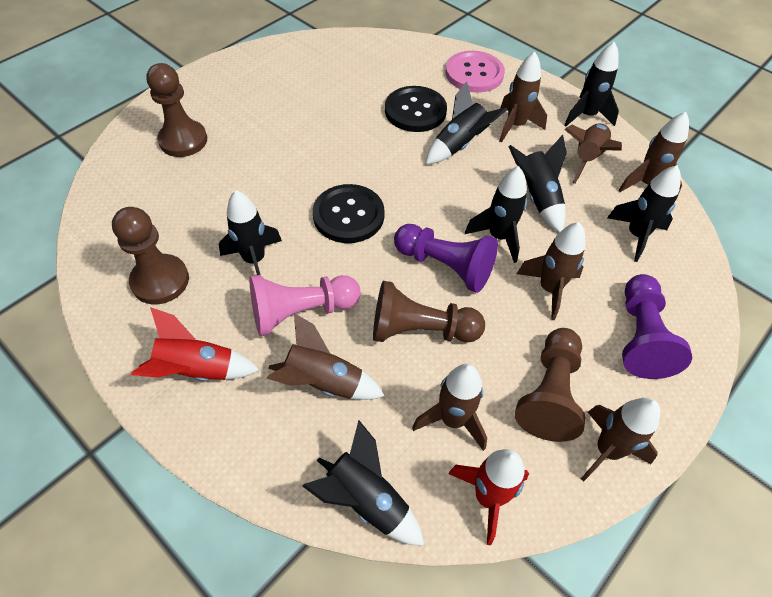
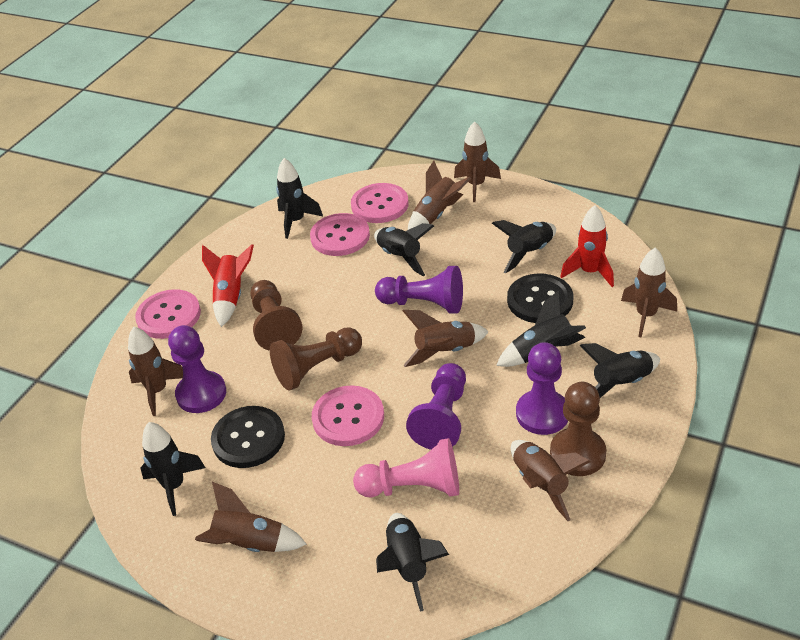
brown pawn: [112,207,189,304] [146,63,207,157] [373,281,485,343] [515,328,586,442] = 4 -> [250,280,303,351] [270,327,362,390] [550,382,607,476] = 3
pink button: [445,51,505,93] = 1 -> [135,289,201,339] [310,213,370,256] [312,386,384,446] [351,183,409,223] = 4
purple pawn: [394,224,498,293] [622,274,692,379] = 2 -> [168,325,226,413] [375,266,463,314] [406,363,466,450] [516,342,568,435] = 4

